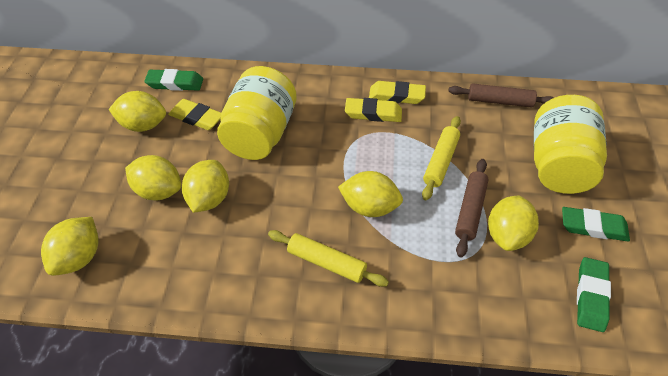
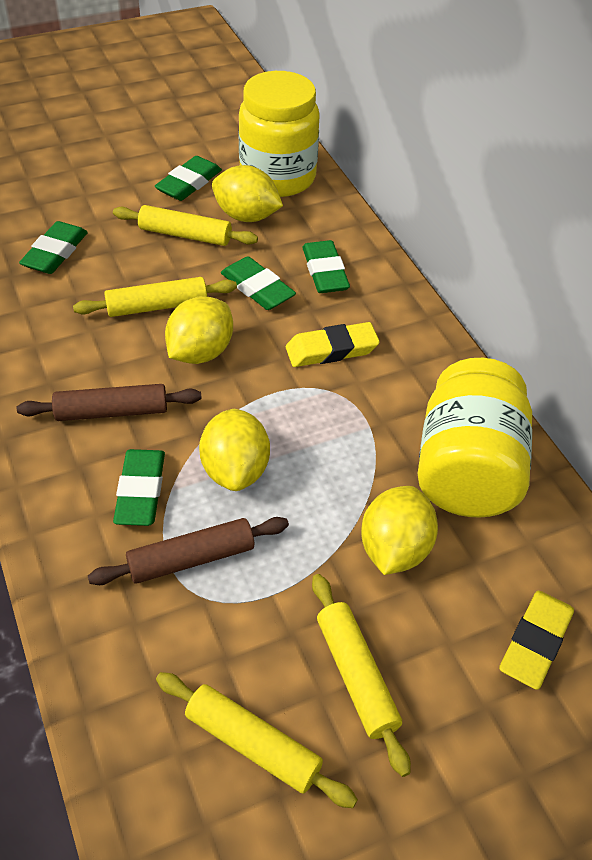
green eraser: [144,69,203,91] [562,207,630,241] [577,257,611,332] = 3 -> [19,221,88,274] [113,449,165,526] [155,156,222,201] [221,256,296,310] [302,240,350,293] = 5
yellow eraser: [168,99,221,130] [345,98,402,122] [369,81,426,104] = 3 -> [286,322,380,367] [499,591,574,690] = 2
yellow lemon: [41,217,99,276] [109,91,166,132] [125,155,181,201] [182,160,229,213] [338,171,403,217] [488,196,539,251] = 6 -> [165,296,233,364] [199,409,270,491] [212,165,283,222] [361,486,438,575] = 4
yellow rolling pin: [268,230,389,287] [422,116,461,200] = 2 -> [73,277,237,317] [113,205,258,246] [156,672,358,808] [312,574,411,777] = 4

